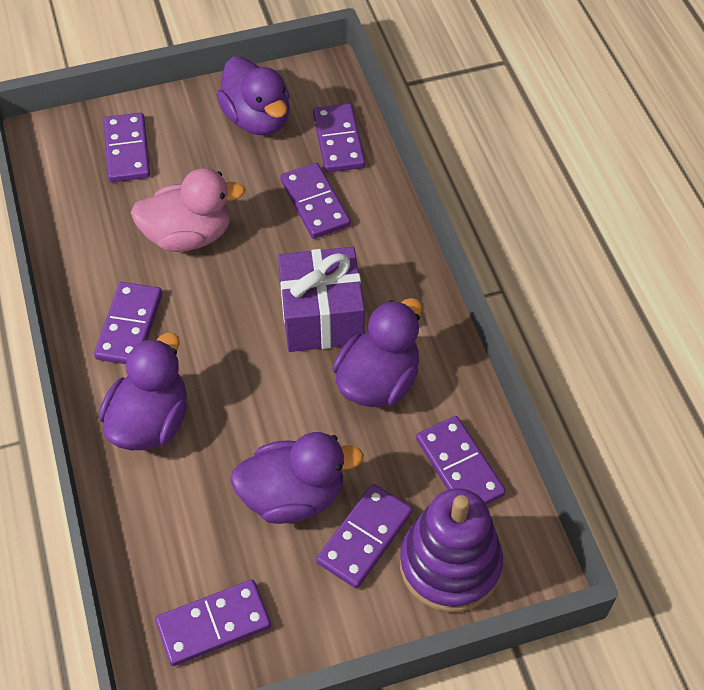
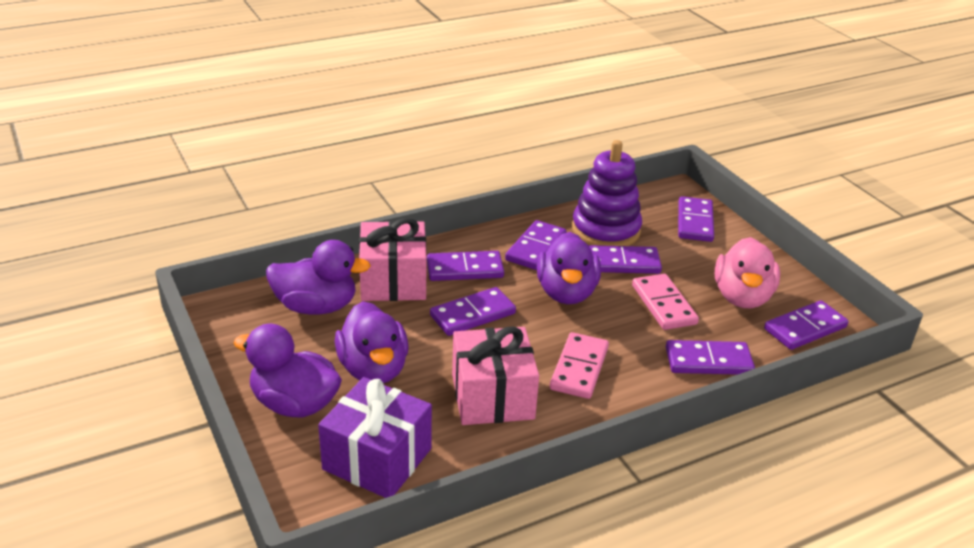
pink domino: none = 0 -> [550,332,609,399] [632,274,699,330] = 2
pink gift: none = 0 -> [359,218,426,301] [452,327,539,425] = 2

